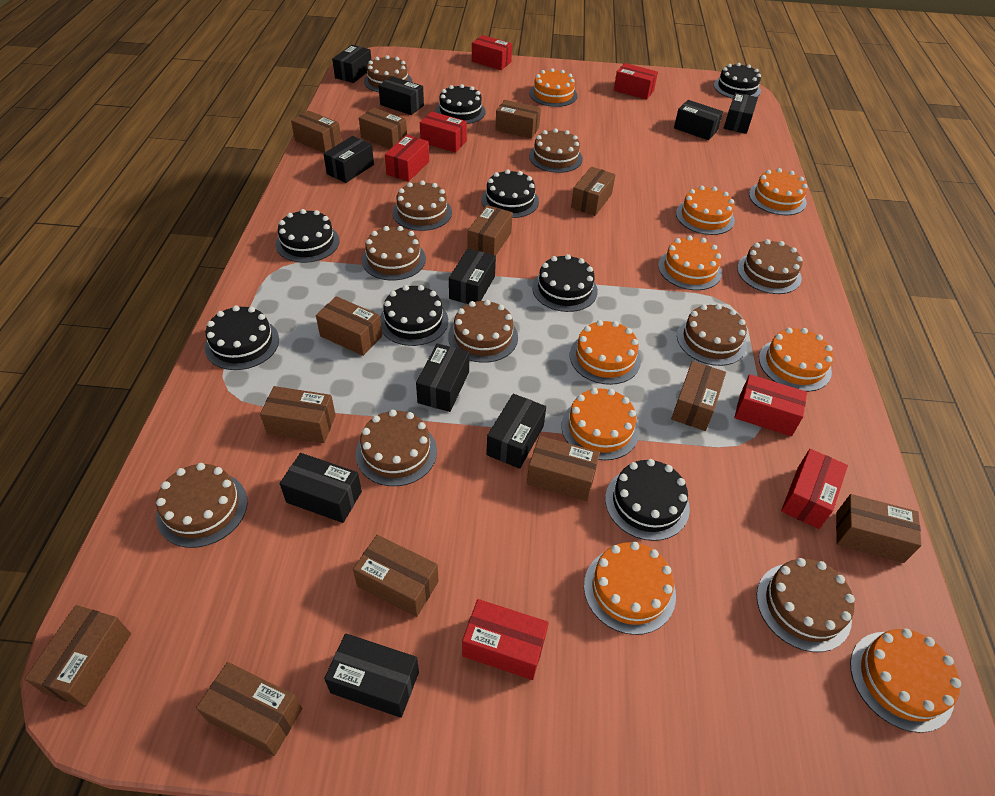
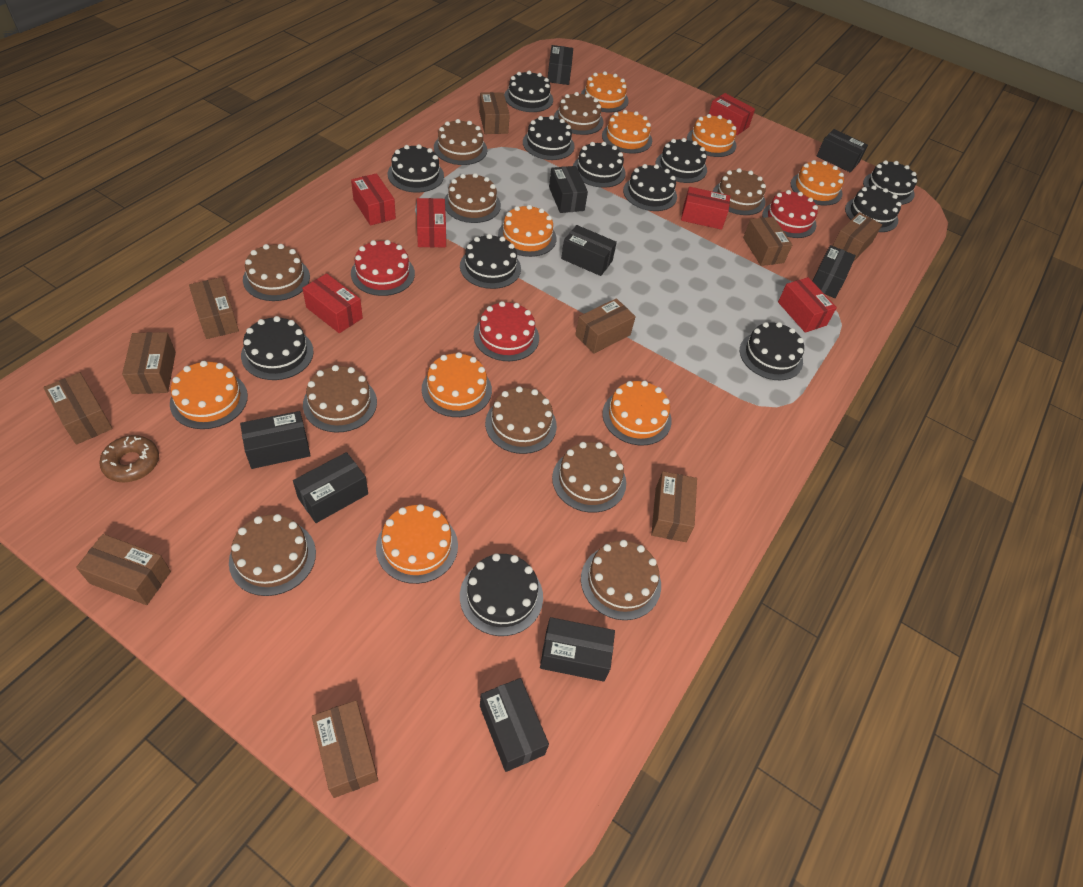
black box: [280,453,362,523] [323,136,374,183] [324,633,419,718] [332,45,372,83] [379,76,424,115] [416,343,469,412] [449,249,496,304] [486,394,546,469] [674,100,723,140] [724,93,758,134] = 10 -> [240,411,311,469] [293,452,368,523] [480,678,549,772] [540,617,615,682] [548,45,573,85] [549,166,588,213] [561,225,617,276] [813,245,856,298] [817,129,868,172] = 9
black cake: [205,305,279,370] [276,209,340,263] [380,285,448,346] [436,84,486,124] [481,169,539,218] [532,254,598,312] [605,459,690,541] [714,63,761,98] = 8 -> [241,316,314,380] [388,144,444,193] [460,234,521,289] [460,553,543,636] [504,71,553,112] [523,115,575,160] [573,142,626,188] [623,164,677,211] [656,138,707,183] [740,322,804,380] [845,185,901,232] [863,160,917,205] = 12
brown box: [25,605,131,707] [196,662,302,756] [260,386,336,443] [291,110,342,153] [316,296,382,356] [353,535,439,617] [359,108,407,149] [467,205,513,256] [495,100,541,139] [527,436,600,501] [571,167,615,216] [671,361,726,431] [836,494,922,563] = 13 -> [43,373,113,445] [76,534,171,605] [122,332,176,394] [189,278,239,339] [312,700,378,798] [479,92,510,134] [575,298,636,354] [651,471,697,542] [743,217,792,266] [833,212,882,261] = 10
brown donut: none = 0 -> [99,435,159,482] = 1
red box: [385,135,429,182] [420,111,467,153] [462,599,549,680] [472,35,512,70] [614,63,658,100] [734,374,807,436] [781,449,848,529] = 7 -> [302,273,363,333] [351,173,396,226] [417,198,446,247] [681,187,730,230] [709,93,755,135] [778,277,837,333] = 6
red cake: none = 0 -> [351,240,415,296] [474,301,539,361] [762,190,818,238] = 3

